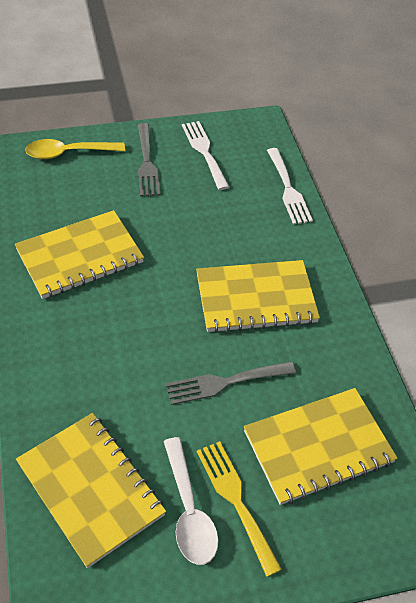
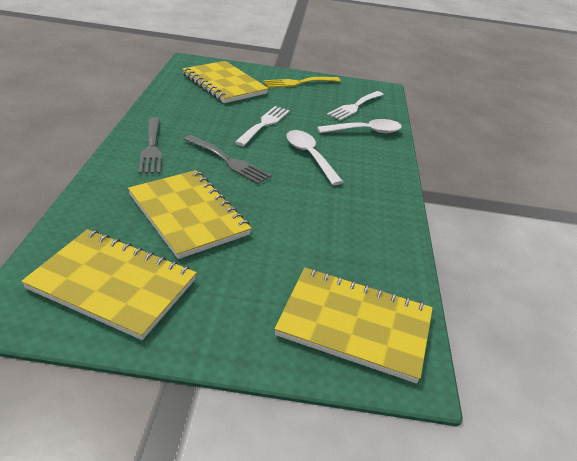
white spoon: [164,437,218,565] = 1 -> [286,130,343,185] [317,119,402,133] = 2
yellow spoon: [25,139,125,159] = 1 -> none = 0

